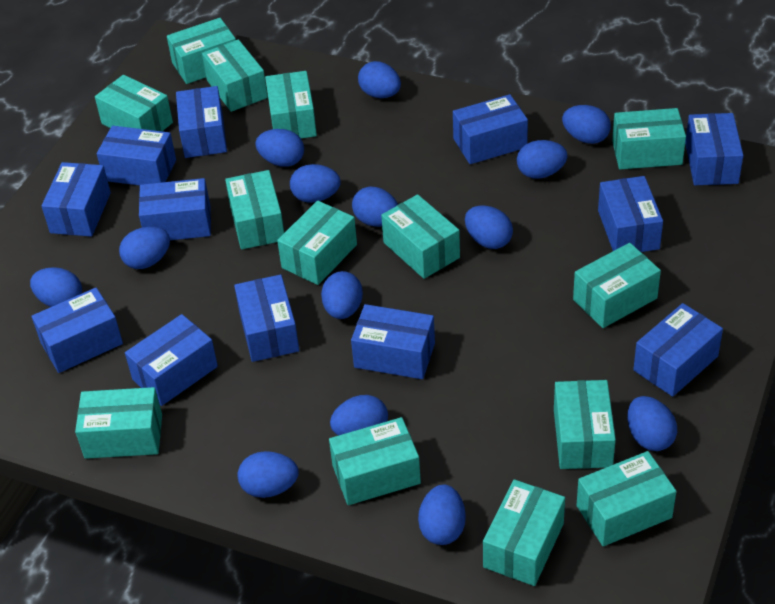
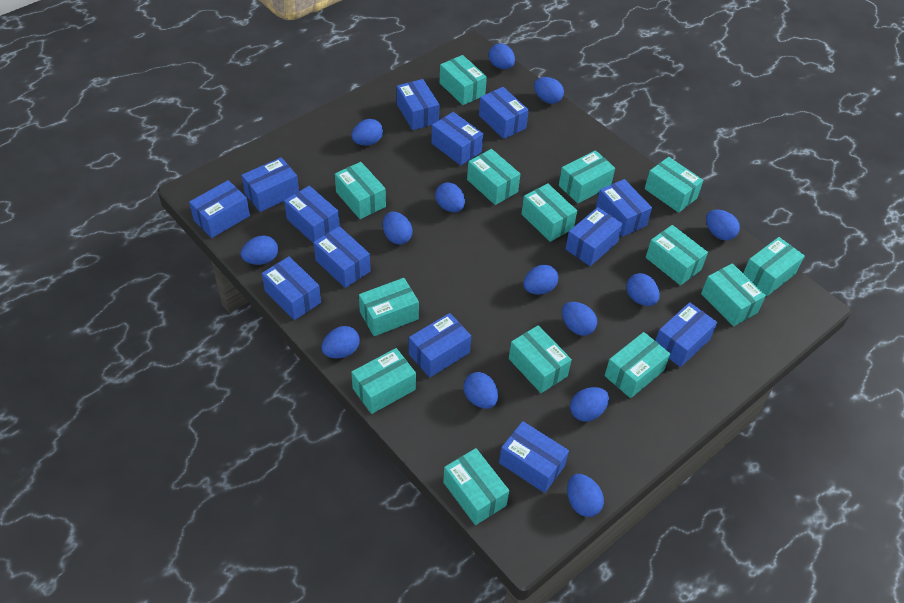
blue box: [32,288,123,373] [42,162,111,237] [97,126,176,186] [125,314,218,406] [139,178,211,240] [176,86,227,158] [234,275,299,362] [351,304,435,379] [453,94,528,164] [598,176,663,252] [633,303,723,397] [685,113,744,185] = 12 -> [189,180,250,238] [241,157,299,212] [262,256,321,320] [284,186,340,242] [313,226,371,288] [397,79,439,130] [409,313,471,378] [431,112,483,166] [479,87,529,139] [499,421,569,493] [565,207,623,266] [596,179,652,237] [655,302,717,367] = 13

